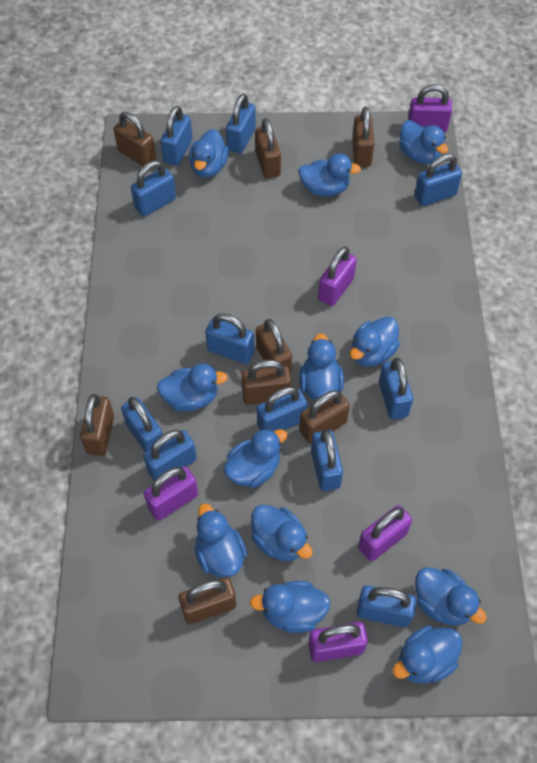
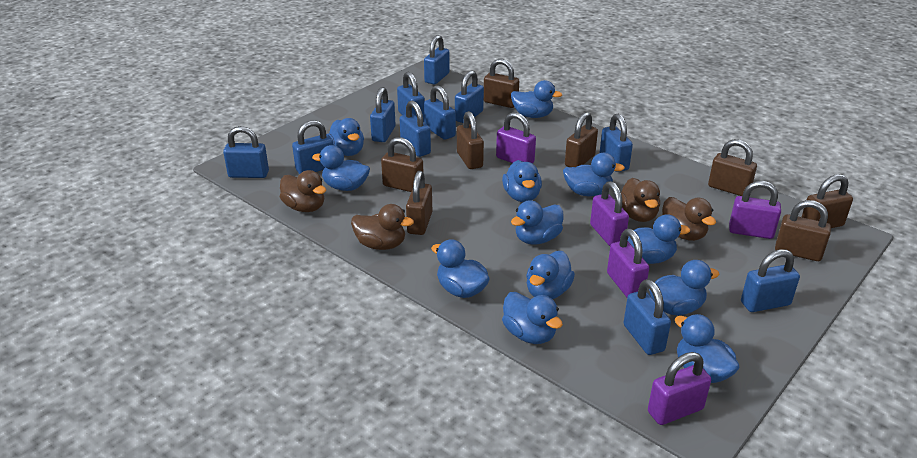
brown duck: none = 0 -> [280,170,326,212] [351,204,414,250] [621,178,660,222] [662,197,716,241] = 4

